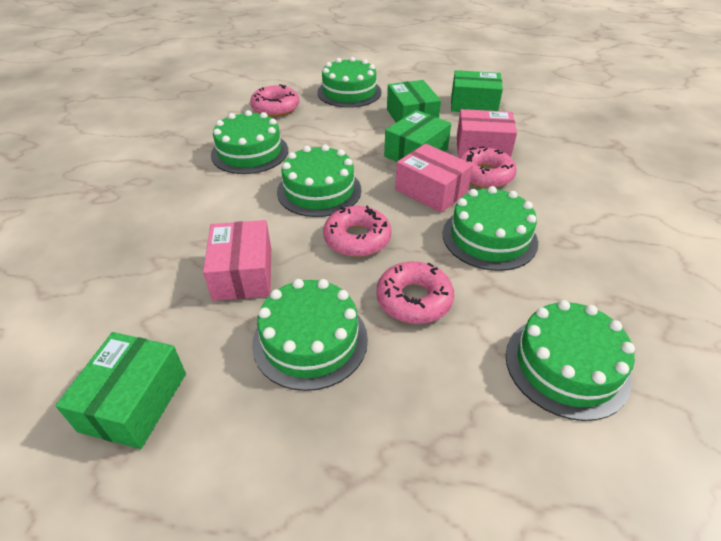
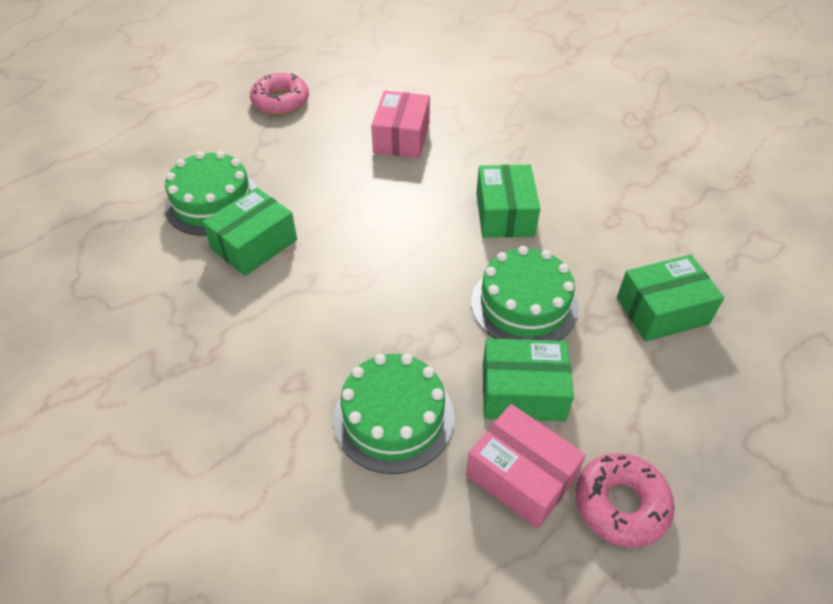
green cake: [211,110,288,174] [252,279,368,391] [277,145,361,217] [317,57,382,108] [443,186,538,271] [506,300,635,421] = 6 -> [165,151,258,236] [333,354,455,474] [471,246,579,341] = 3
pink box: [203,220,271,301] [395,144,473,213] [457,109,517,157] = 3 -> [371,91,430,158] [466,404,586,529] = 2
pink donut: [250,84,299,117] [323,206,392,257] [376,261,454,324] [460,146,516,188] = 4 -> [250,73,309,115] [575,453,675,548] = 2

